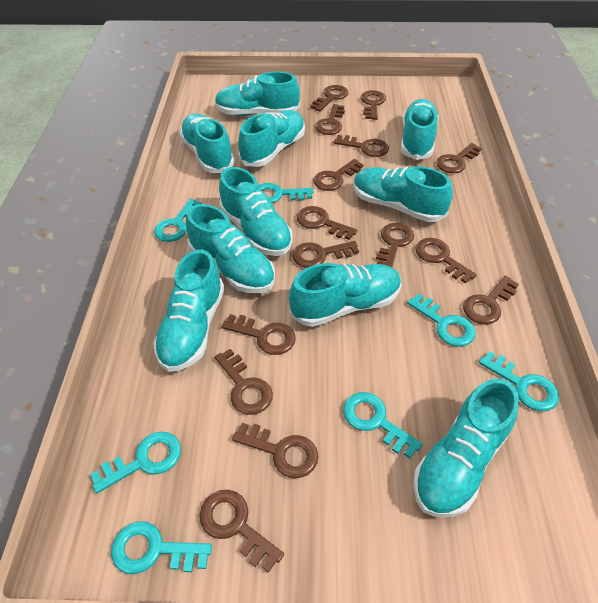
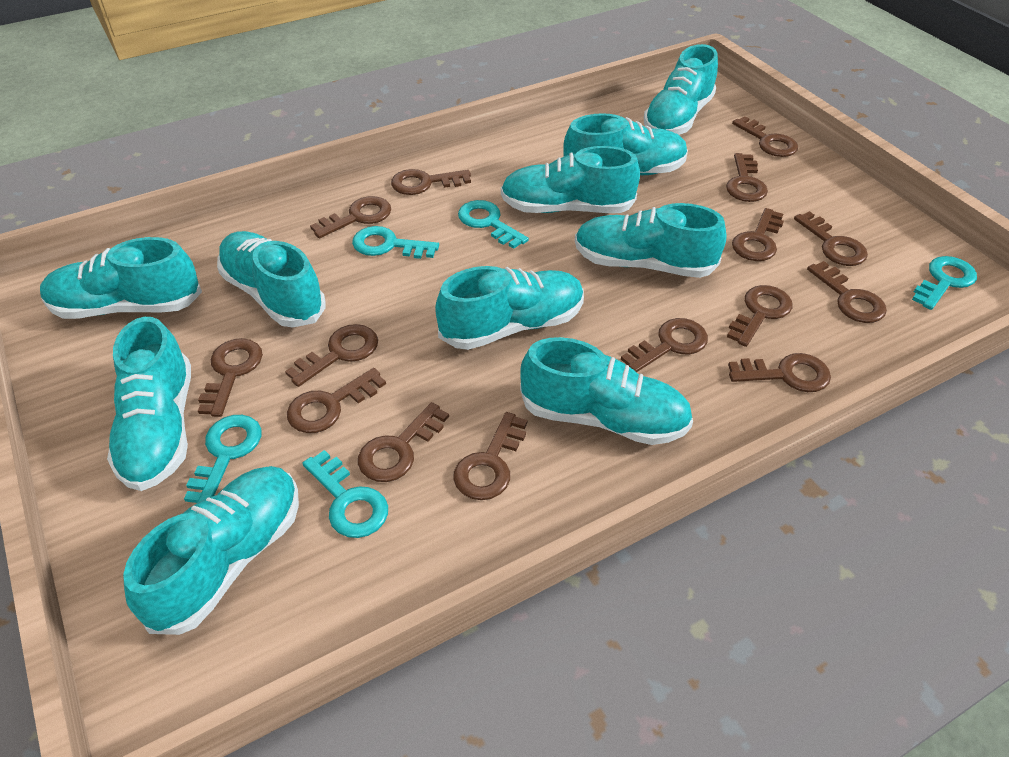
turquoise key: [90,432,181,494] [111,521,212,574] [154,199,202,242] [259,183,313,203] [343,392,423,458] [407,294,476,347] [479,351,559,411] = 7 -> [184,415,262,503] [302,450,388,538] [352,226,439,259] [458,200,529,249] [912,256,977,310] = 5

